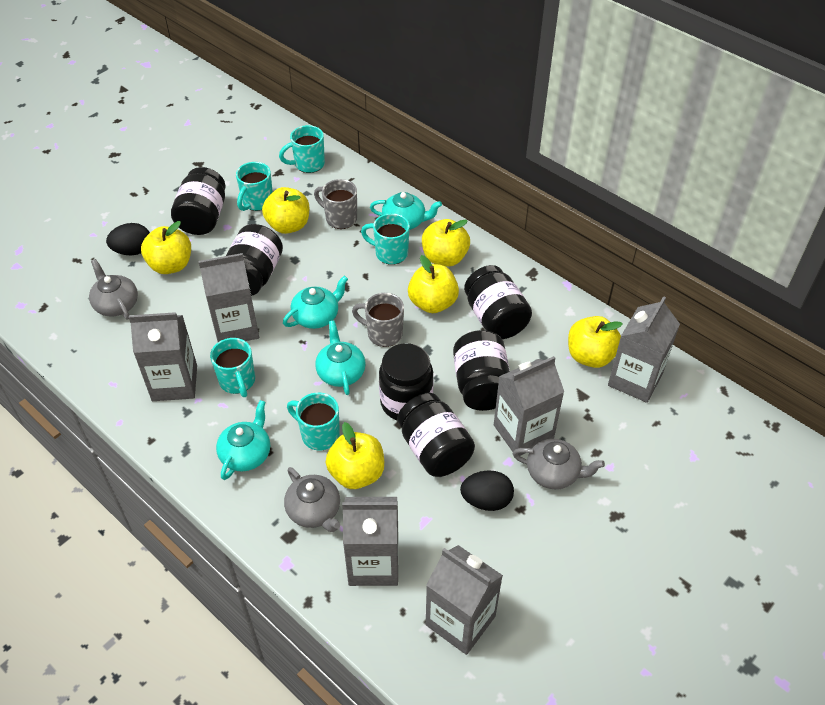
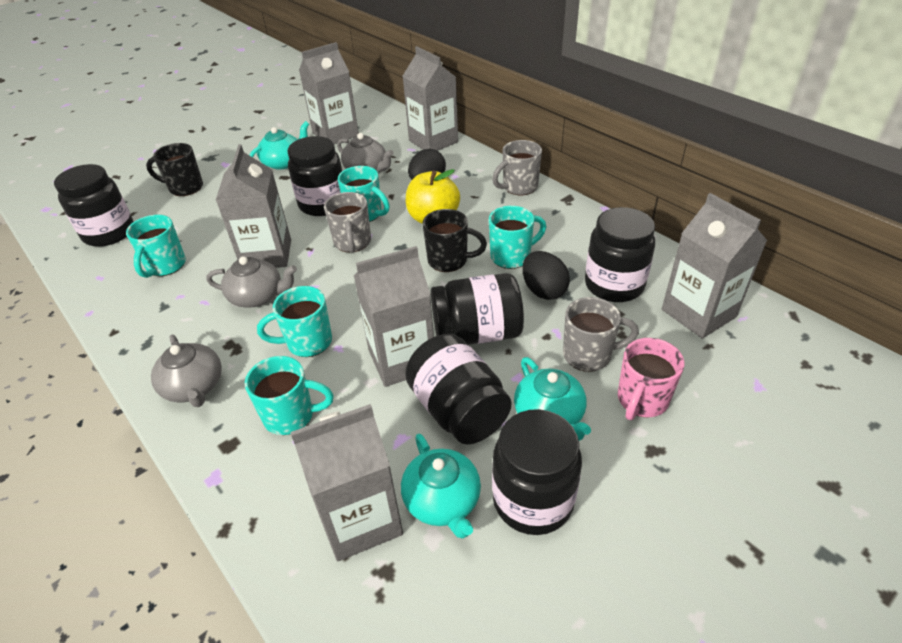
black mug: none = 0 -> [146,143,203,196] [422,209,487,272] = 2
grey mug: [314,179,357,229] [352,293,404,347] = 2 -> [324,192,371,253] [492,140,542,195] [563,297,639,372] = 3
pink mug: none = 0 -> [618,338,685,420] = 1
turquoise teapot: [216,400,270,480] [283,276,348,329] [315,321,366,395] [370,192,442,230] = 4 -> [249,121,309,170] [401,434,481,539] [514,357,591,441] = 3
yellow apple: [141,221,191,274] [262,187,309,234] [325,422,384,489] [408,255,459,313] [422,219,470,267] [568,316,623,368] = 6 -> [406,169,460,223] = 1

